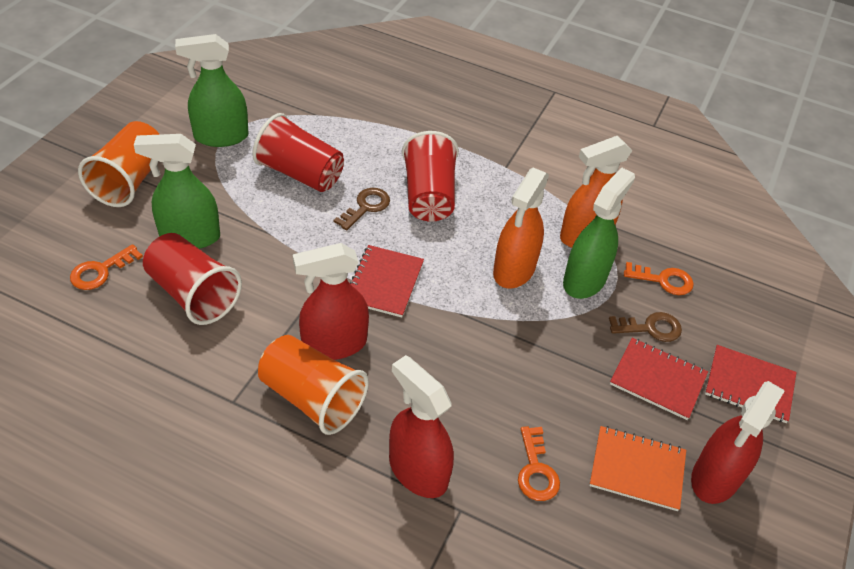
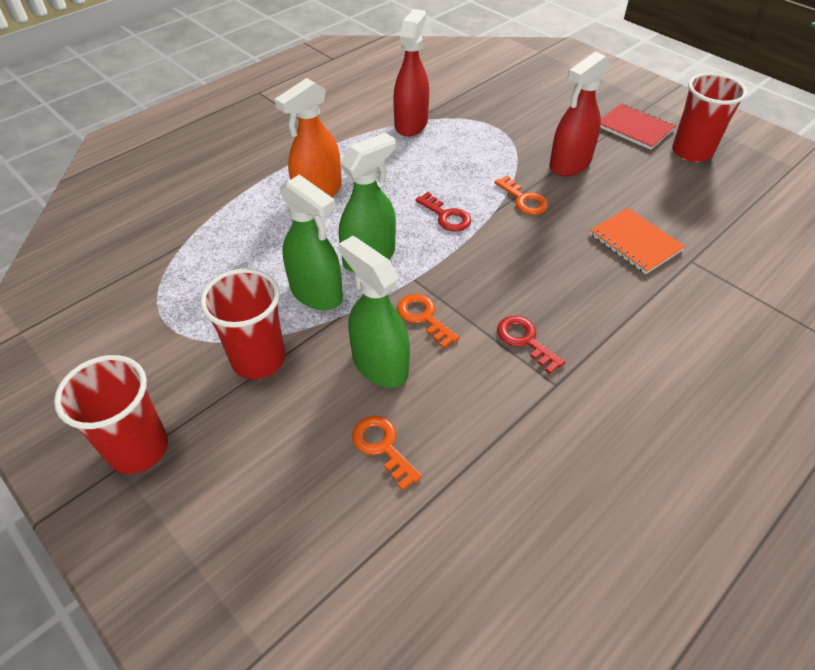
brown key: [334,188,390,230] [609,312,682,342] = 2 -> none = 0
orange cup: [78,121,160,207] [258,335,369,435] = 2 -> none = 0
orange spray bottle: [493,168,549,289] [560,136,632,248] = 2 -> [275,78,342,197] = 1
red key: none = 0 -> [415,192,471,232] [497,316,565,374] = 2
red notebook: [350,245,424,318] [610,338,708,420] [705,345,797,423] = 3 -> [600,103,676,150] = 1
red spray bottle: [293,243,369,360] [389,355,454,498] [691,381,785,504] = 3 -> [393,9,429,137] [549,52,610,176] = 2

